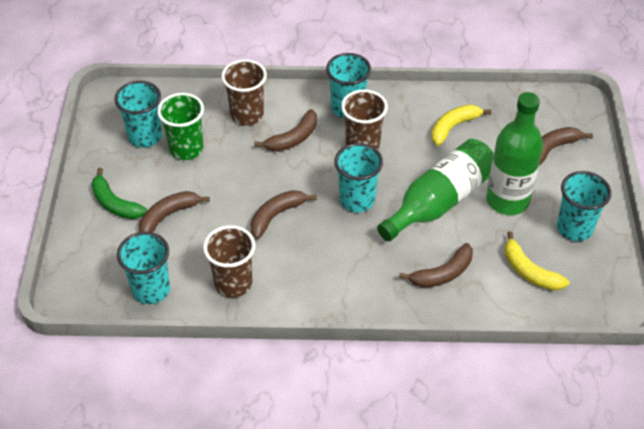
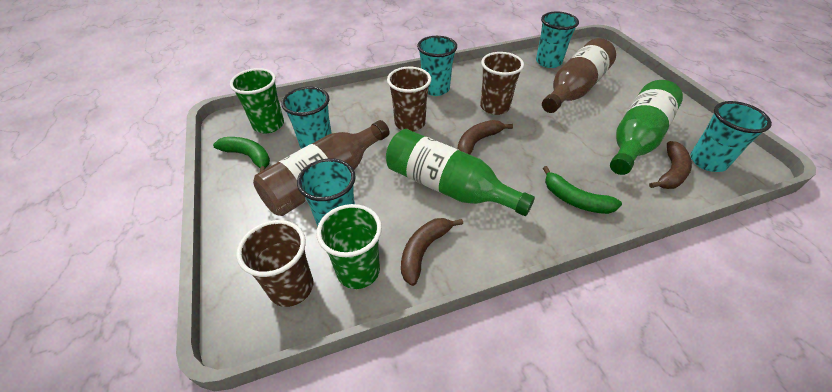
brown banana: [139,191,210,233] [251,190,317,239] [254,109,317,152] [399,243,473,288] [539,127,593,166] = 5 -> [401,218,463,286] [458,120,513,155] [649,141,692,189] = 3
brown bottle: none = 0 -> [253,120,390,216] [542,38,616,113] = 2
green banana: [91,168,147,219] = 1 -> [213,137,270,172] [543,166,622,214] = 2
green cup: [157,93,204,160] = 1 -> [230,68,284,133] [317,204,382,289] = 2
yellow banana: [431,105,491,146] [505,231,569,291] = 2 -> none = 0

